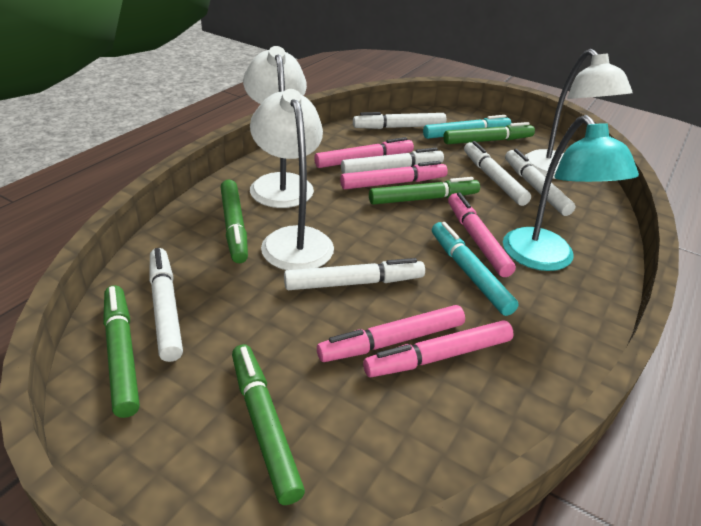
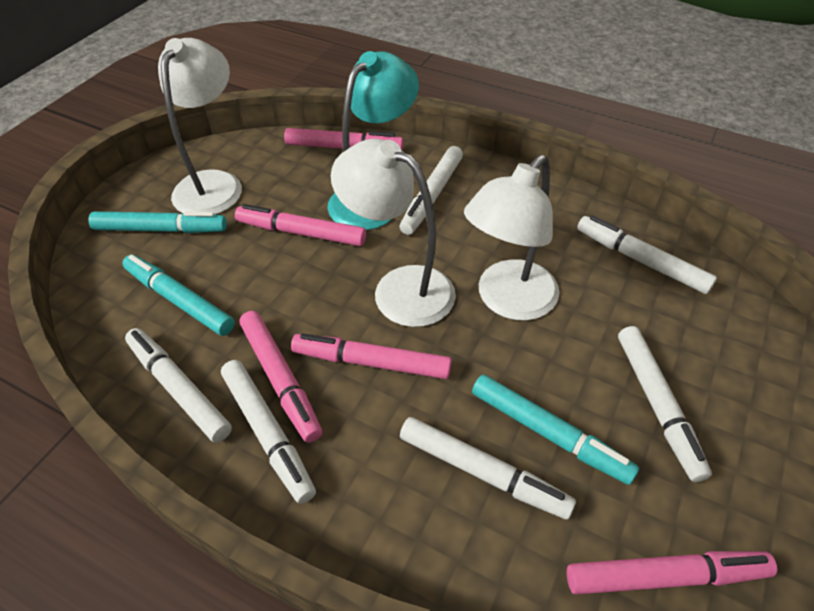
green marker: [103,285,140,418] [221,179,248,263] [232,344,305,505] [369,177,480,205] [443,122,535,144] = 5 -> none = 0
turquoise marker: [423,115,511,139] [432,222,518,316] = 2 -> [88,211,227,233] [122,255,235,336] [472,374,639,485] = 3

